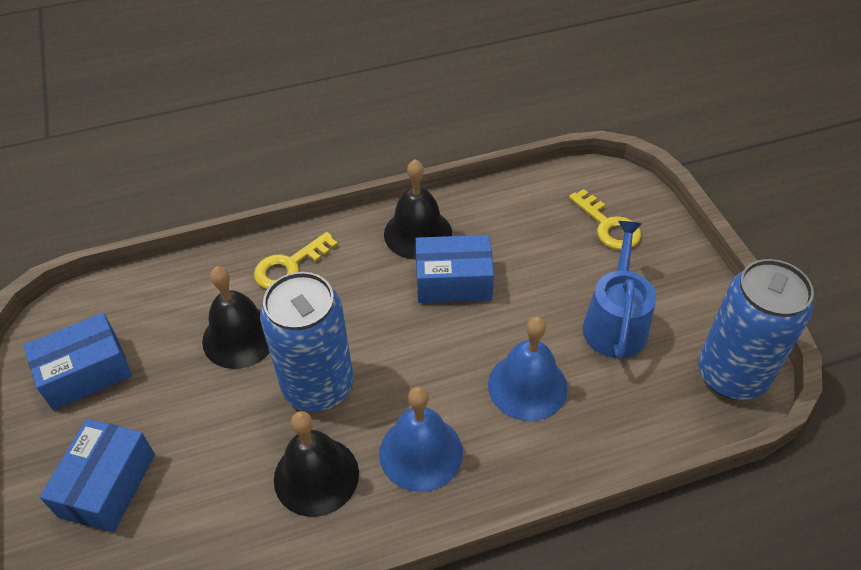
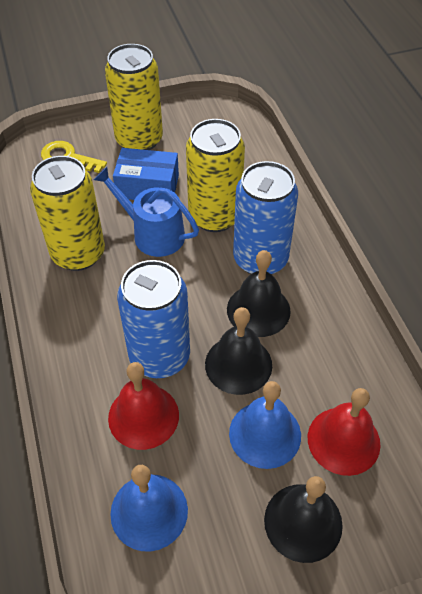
blue box: [24,313,132,410] [40,419,155,533] [416,235,494,303] = 3 -> [113,148,179,200] = 1
red bell: none = 0 -> [108,362,179,450] [308,388,380,476] = 2
yellow can: none = 0 -> [30,156,105,271] [105,44,163,150] [186,119,245,232] = 3
yellow key: [254,232,338,289] [569,189,641,250] = 2 -> [41,141,107,173] = 1

